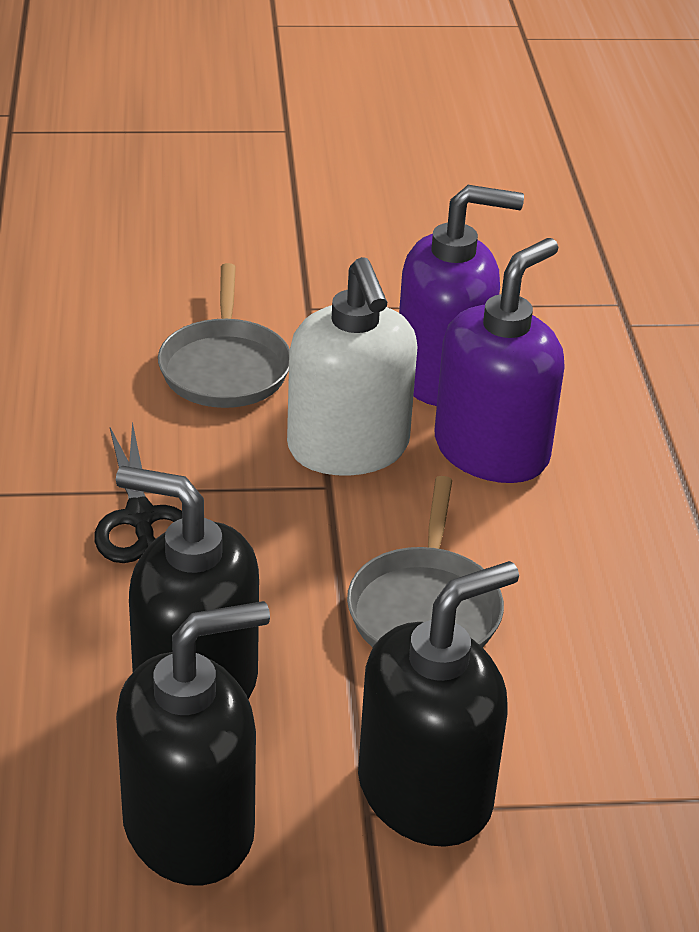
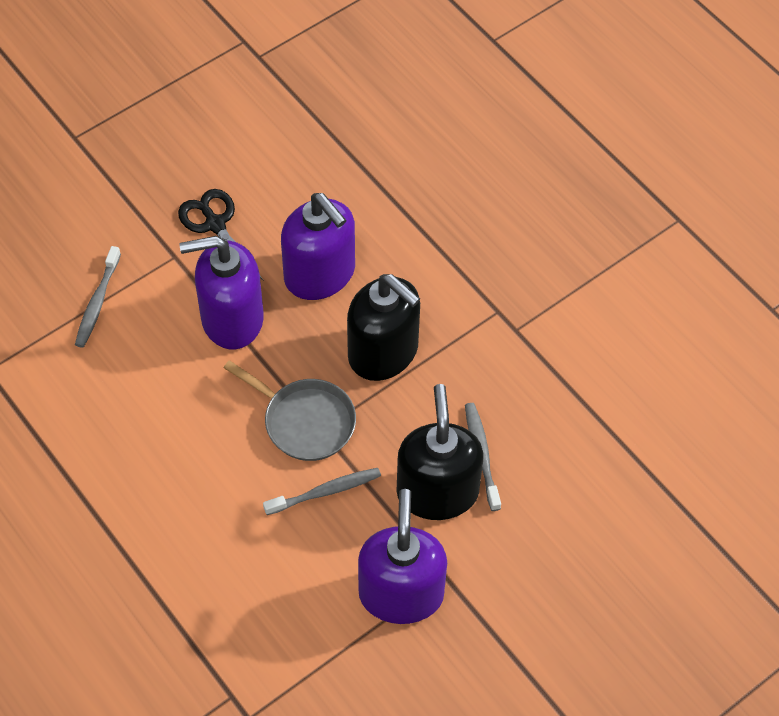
black soap dispenser: [116,466,259,699] [116,601,270,885] [358,561,519,847] = 3 -> [347,274,420,381] [396,384,484,520] = 2
grey pan: [158,263,290,408] [347,476,504,647] = 2 -> [224,360,356,461] = 1
grey toothbrush: none = 0 -> [75,246,121,348] [263,468,381,515] [465,403,501,511] = 3
purple soap dispenser: [399,185,524,406] [435,238,565,483] = 2 -> [179,236,263,349] [281,193,355,300] [358,489,447,624] = 3
white soap dispenser: [287,257,417,476] = 1 -> none = 0

